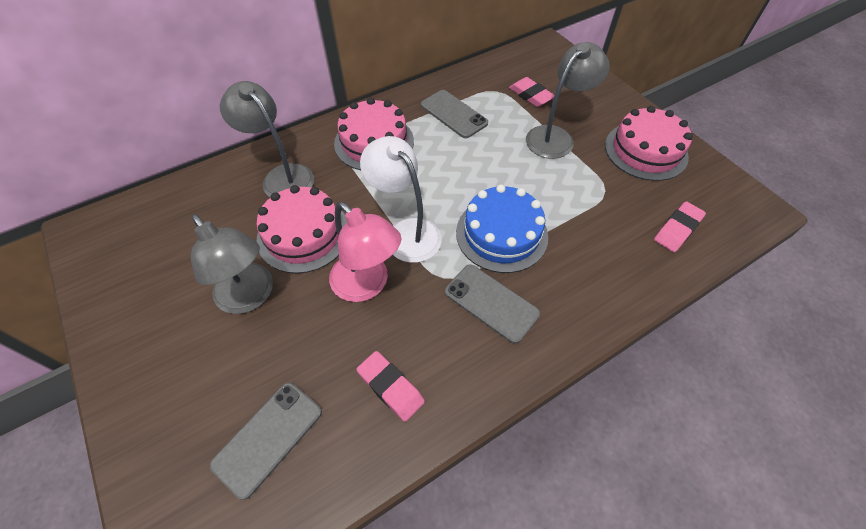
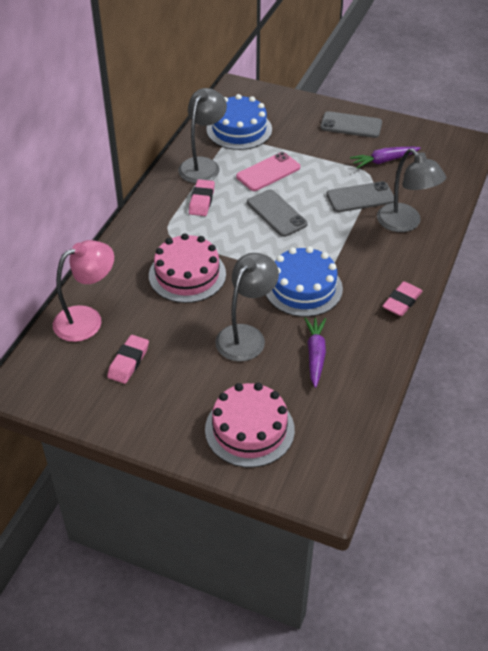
blue cake: [456,184,548,273] = 1 -> [206,94,272,150] [266,246,343,317] = 2
pink cake: [256,185,347,274] [334,98,414,170] [605,106,693,181] = 3 -> [149,233,226,303] [205,383,295,468] = 2
pink phone: none = 0 -> [236,152,300,191] = 1
purple carrot: none = 0 -> [304,317,326,388] [350,147,421,169] = 2
white lamp: [360,136,442,263] = 1 -> none = 0

